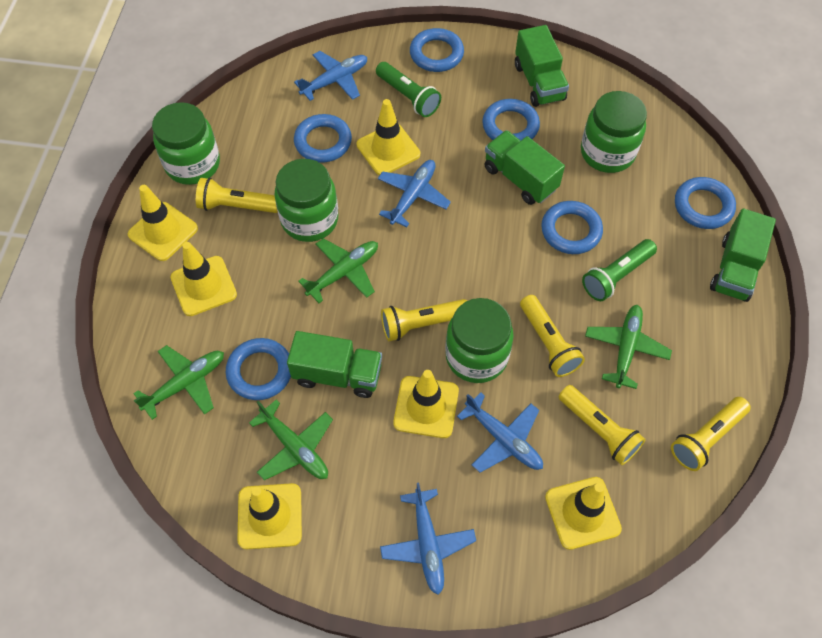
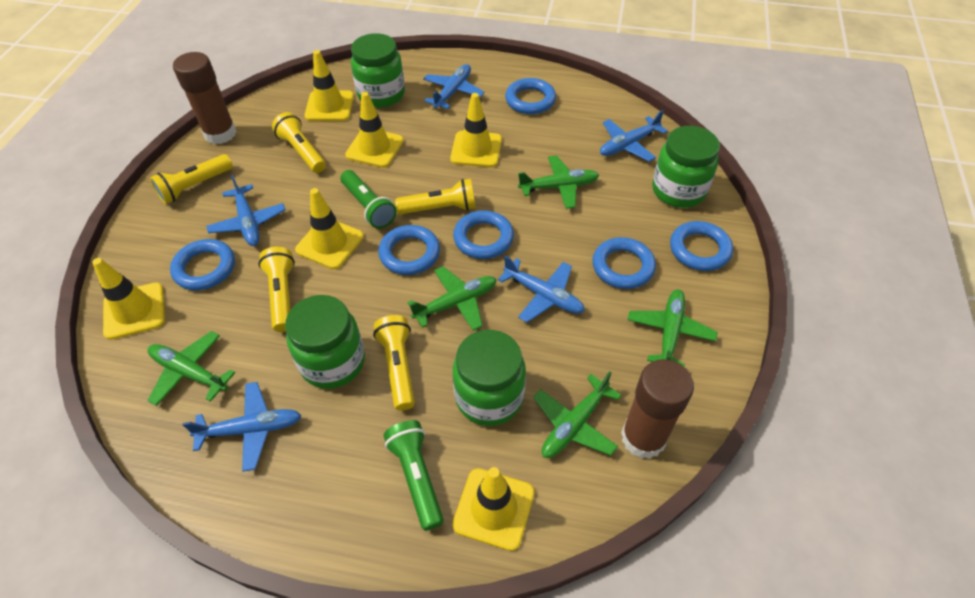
blue plane: [294,51,367,101] [378,160,451,227] [380,482,476,595] [457,392,543,473] = 4 -> [183,382,301,472] [206,175,286,246] [423,64,484,109] [498,256,585,322] [600,110,668,162] = 5
brown glue stick: none = 0 -> [173,52,237,144] [621,359,694,459] = 2
green plane: [133,345,224,420] [249,400,333,480] [298,238,378,303] [585,305,672,389] = 4 -> [147,331,236,406] [408,266,497,331] [518,155,599,209] [533,372,621,458] [628,289,717,367] = 5
green truck: [287,331,382,398] [484,130,565,205] [515,25,569,107] [710,208,776,302] = 4 -> none = 0

